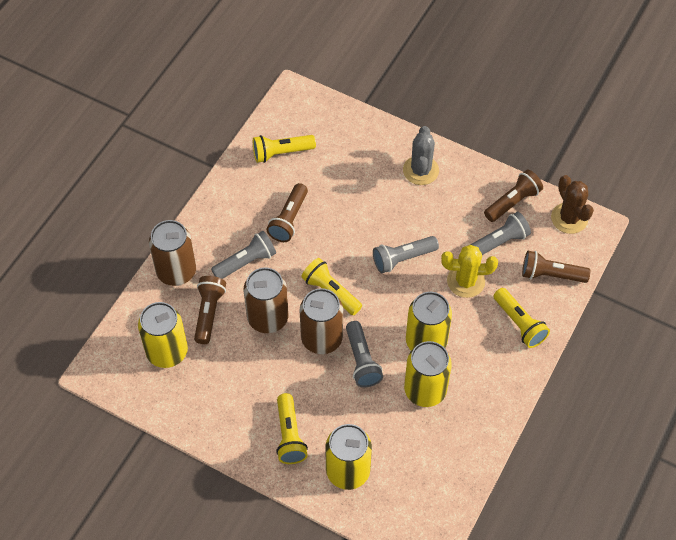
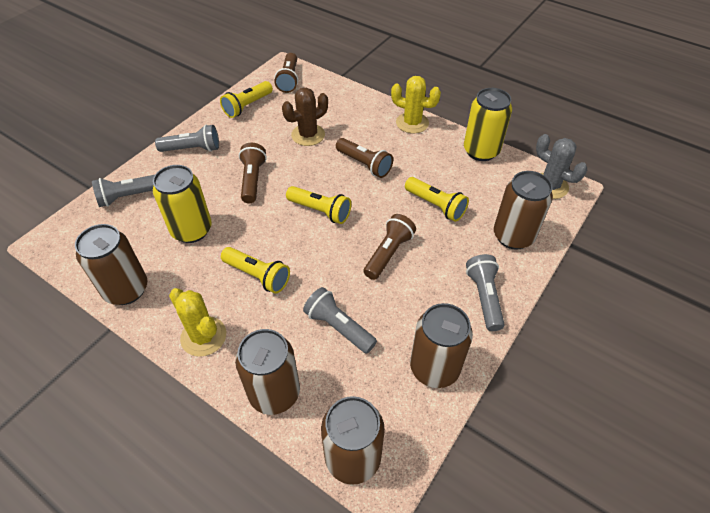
brown can: [149,220,196,286] [243,267,289,333] [299,288,343,354] = 3 -> [75,224,148,305] [235,329,300,415] [321,396,385,485] [410,303,473,388] [494,171,553,250] = 5
yellow cactus: [441,245,498,298] = 1 -> [169,288,226,357] [391,76,441,133] = 2
yellow can: [138,302,188,368] [325,424,372,490] [404,341,452,407] [406,292,452,351] = 4 -> [153,165,212,243] [464,88,512,161] = 2

